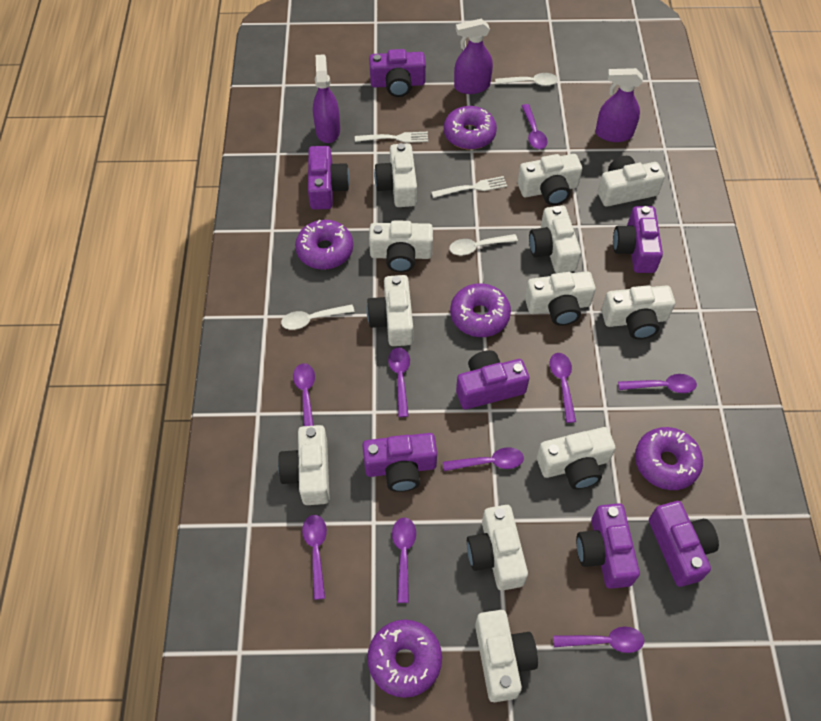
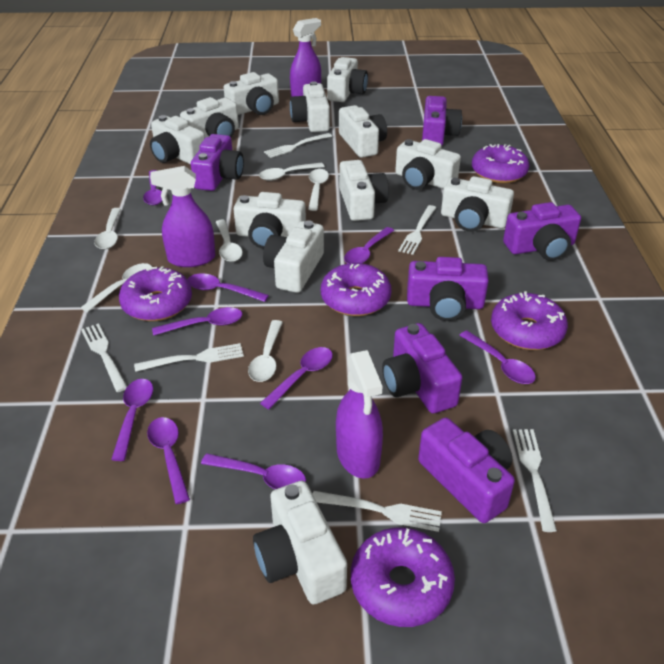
purple camera: [308,146,350,210] [362,433,437,492] [369,49,426,97] [456,350,529,409] [576,503,640,589] [613,206,663,273] [649,501,719,587] = 7 -> [191,134,244,191] [382,323,462,413] [407,257,489,321] [418,417,515,523] [422,96,462,146] [503,202,581,261] = 6
white fork: [355,132,428,143] [431,176,507,198] = 2 -> [81,323,127,392] [134,343,244,372] [264,133,332,158] [313,491,442,532] [398,205,436,255] [513,429,557,532] = 6
white spoon: [281,304,355,330] [449,234,518,256] [495,73,558,86] = 3 -> [81,263,152,312] [94,208,121,250] [216,220,243,262] [248,320,283,382] [259,163,325,181] [308,169,329,211] = 6

